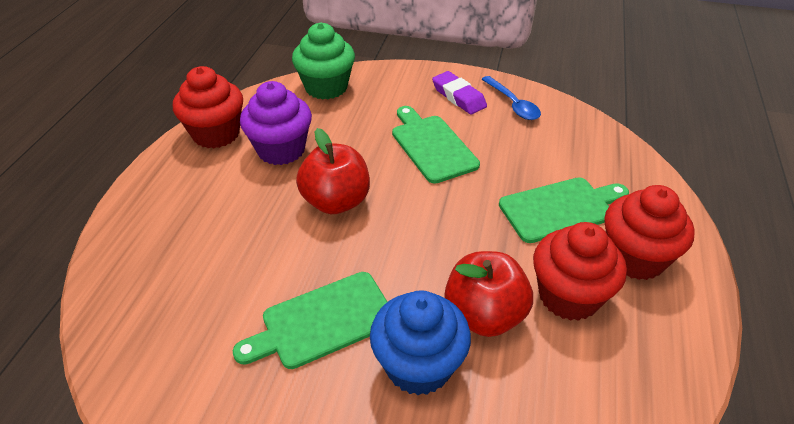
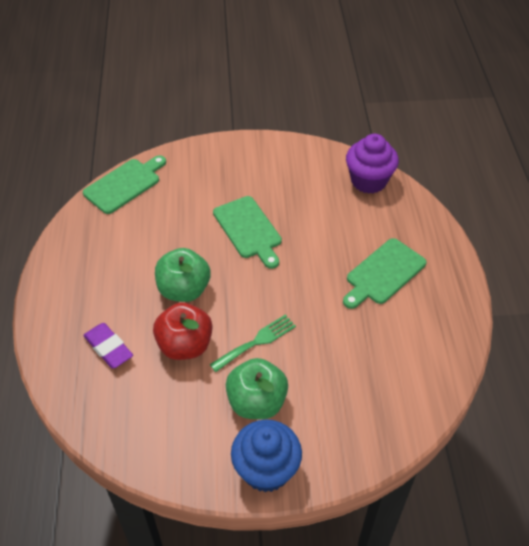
blue spoon: [482,76,541,120] = 1 -> none = 0
green apple: none = 0 -> [155,248,211,302] [226,358,288,419] = 2
green cupcake: [292,22,355,99] = 1 -> none = 0
green fork: none = 0 -> [210,315,296,372] = 1
red apple: [296,128,370,214] [444,251,533,337] = 2 -> [153,303,212,360] = 1
red cupcake: [173,66,243,149] [533,222,627,321] [604,185,695,280] = 3 -> none = 0

